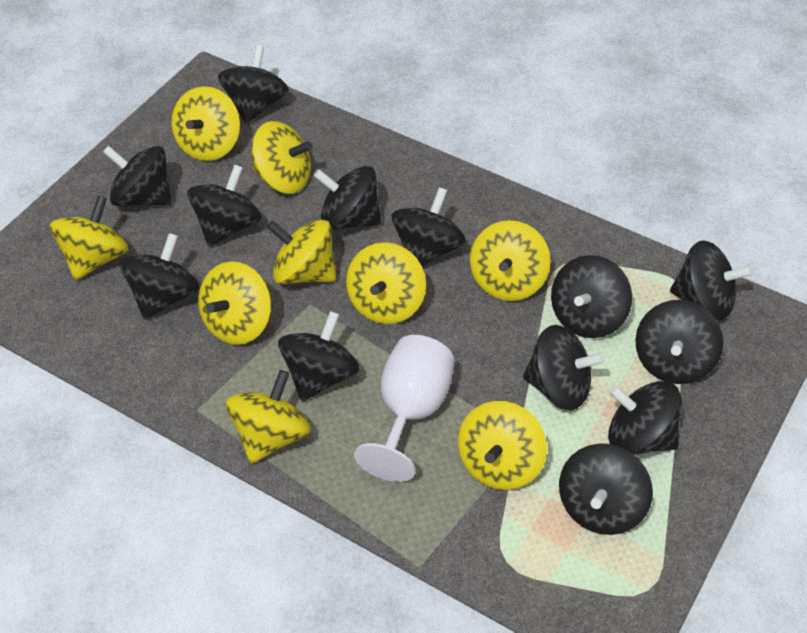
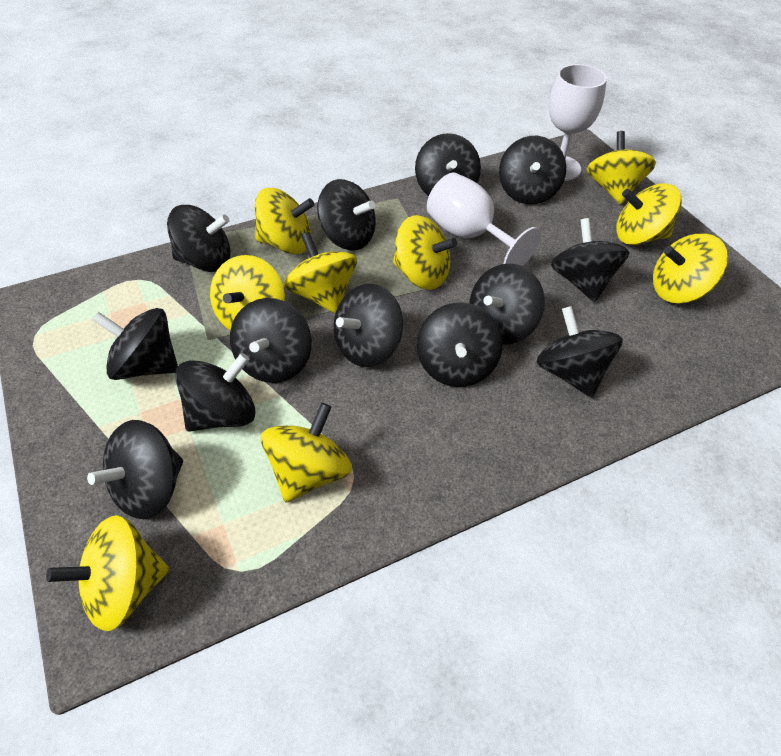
white goblet: [354,335,455,482] = 1 -> [427,173,541,266] [549,64,607,181] = 2

